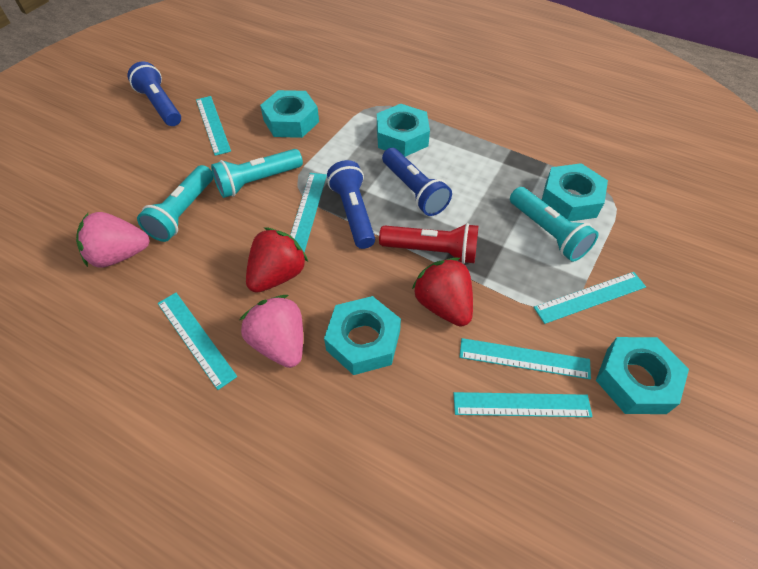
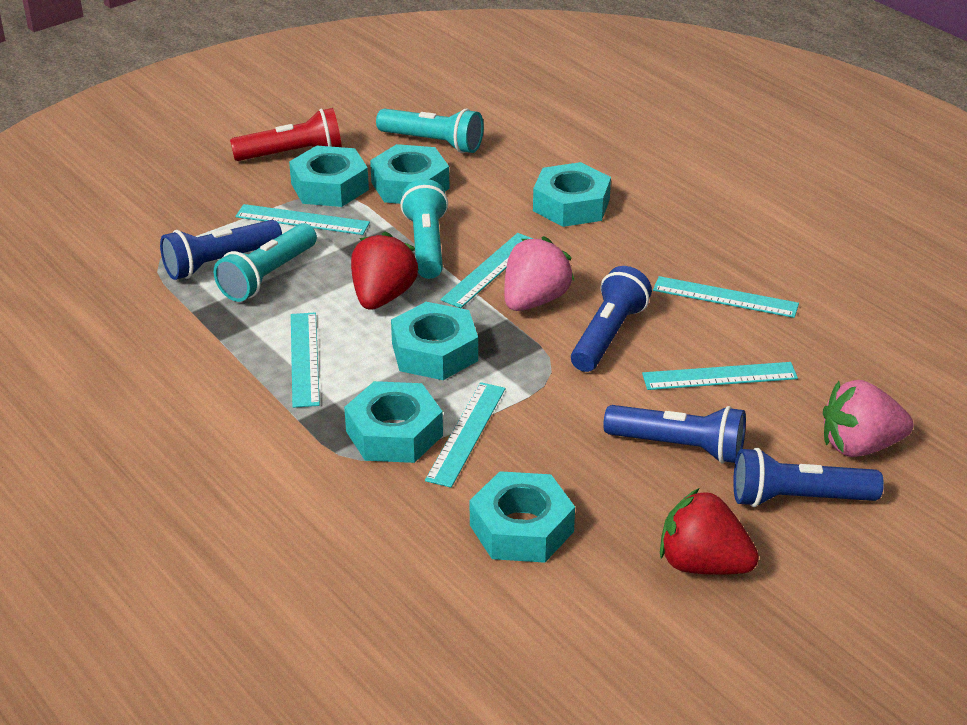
blue flashlight: [128,62,181,126] [327,160,375,249] [382,148,452,216] = 3 -> [160,220,282,280] [571,266,652,372] [603,405,746,464] [733,447,884,507] = 4
turquoise nut: [260,90,319,138] [324,296,401,375] [377,104,430,157] [542,163,608,221] [596,337,689,414] = 5 -> [289,146,369,207] [344,381,443,463] [370,144,449,204] [391,302,478,380] [470,471,575,563] [533,162,611,227] = 6

